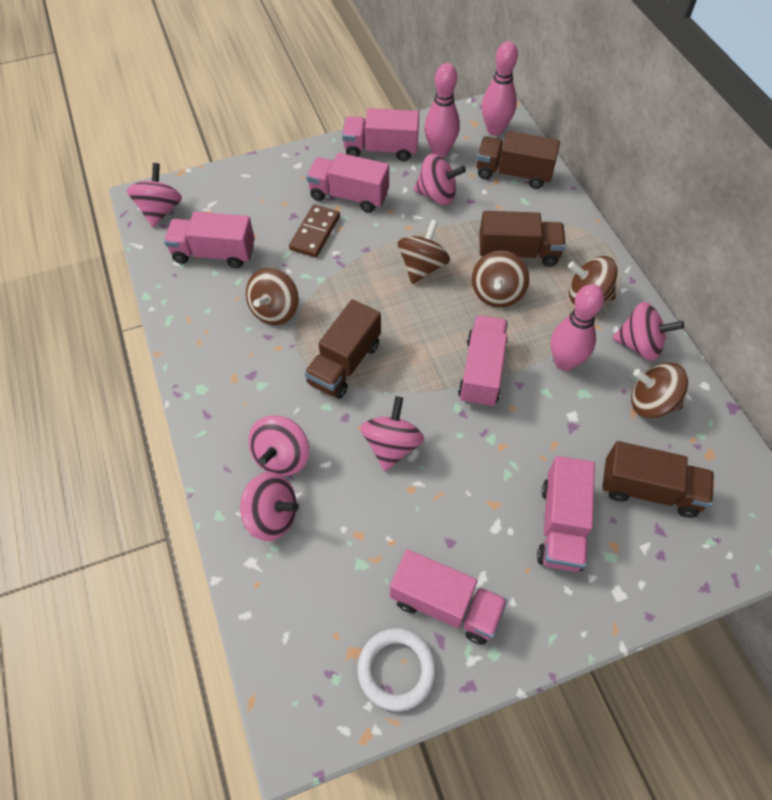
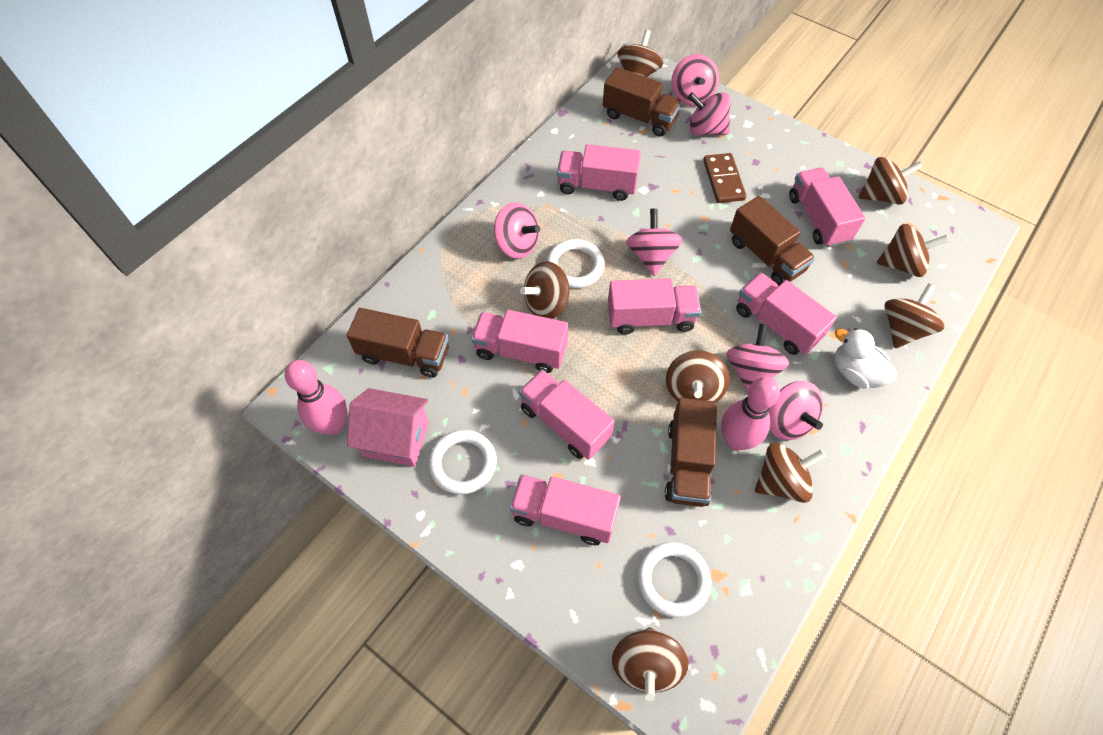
brown spinning top: [246,268,299,325] [398,220,450,284] [472,250,529,307] [568,256,617,305] [631,362,688,418] = 5 -> [520,261,570,319] [612,628,689,701] [618,30,663,77] [666,350,730,402] [755,443,826,503] [859,157,923,205] [877,224,949,277] [884,283,944,348] = 8
pink bowling pin: [424,63,460,157] [482,41,518,136] [551,284,604,371] = 3 -> [285,360,347,435] [721,377,780,451] = 2
pink house: none = 0 -> [347,388,429,467] = 1
pink truck: [164,212,255,269] [306,153,389,213] [342,108,419,161] [390,549,507,645] [458,315,508,408] [537,456,595,572] = 6 -> [471,310,568,373] [510,474,621,545] [519,369,615,460] [557,144,641,201] [608,278,701,334] [736,272,837,355] [789,168,865,247] = 7
white duck: none = 0 -> [835,328,897,389] = 1
white ring: [357,628,436,711] = 1 -> [429,430,497,495] [547,239,605,288] [637,542,712,617] = 3

